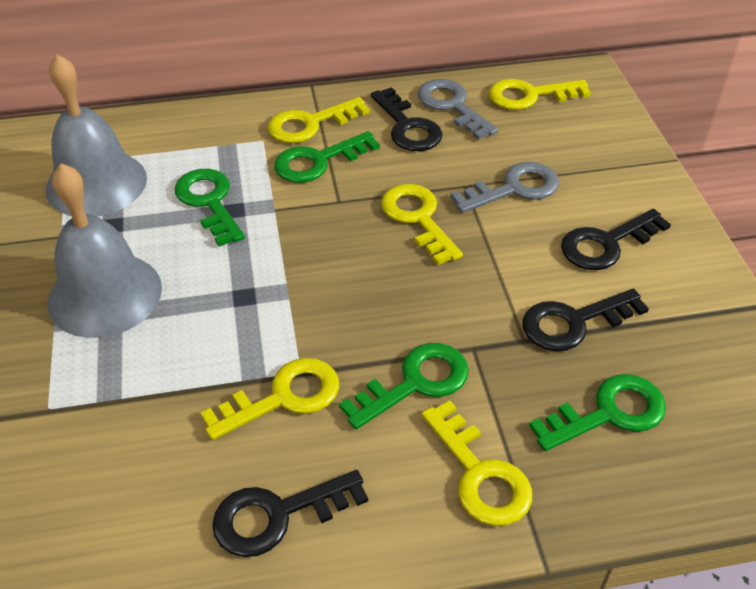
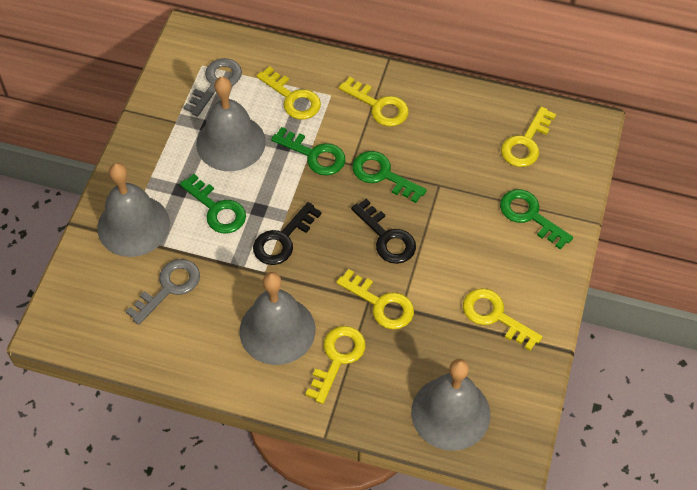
black key: [212,470,368,557] [371,87,443,151] [522,289,649,351] [561,209,671,270] = 4 -> [253,202,322,265] [351,199,416,264] = 2
grey bell: [46,54,147,217] [48,163,162,338] = 2 -> [97,163,170,257] [196,77,266,171] [239,272,315,365] [411,359,490,451] = 4
yellow key: [201,358,339,440] [268,97,370,143] [381,184,463,265] [422,400,532,526] [489,79,591,110] = 5 -> [257,66,321,119] [305,326,366,404] [336,269,414,329] [339,77,409,127] [463,288,542,351] [501,107,556,167] = 6

